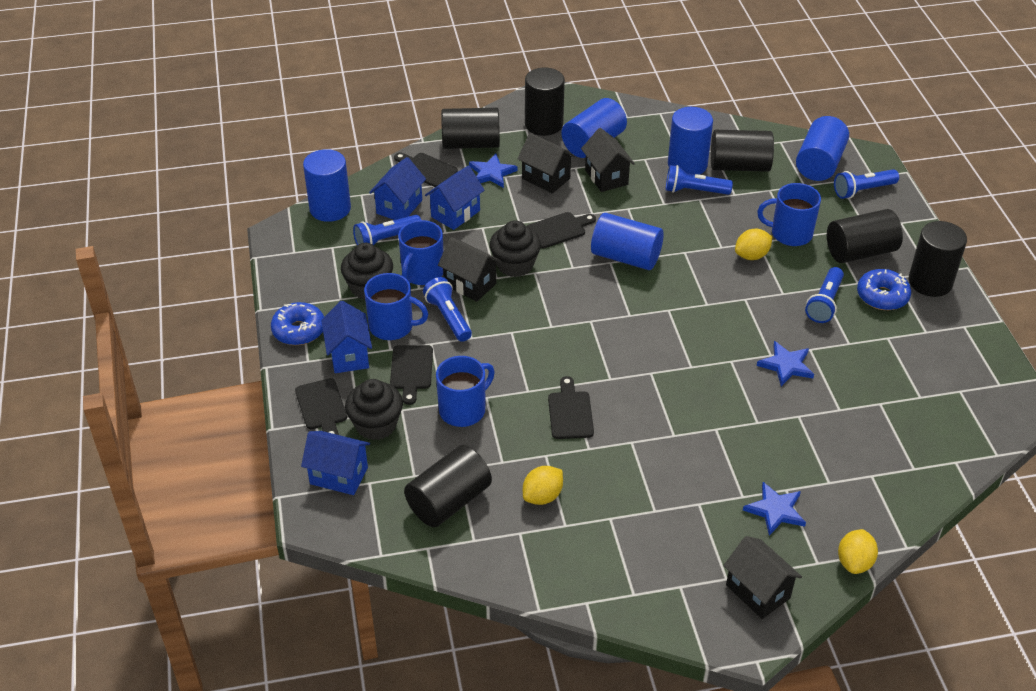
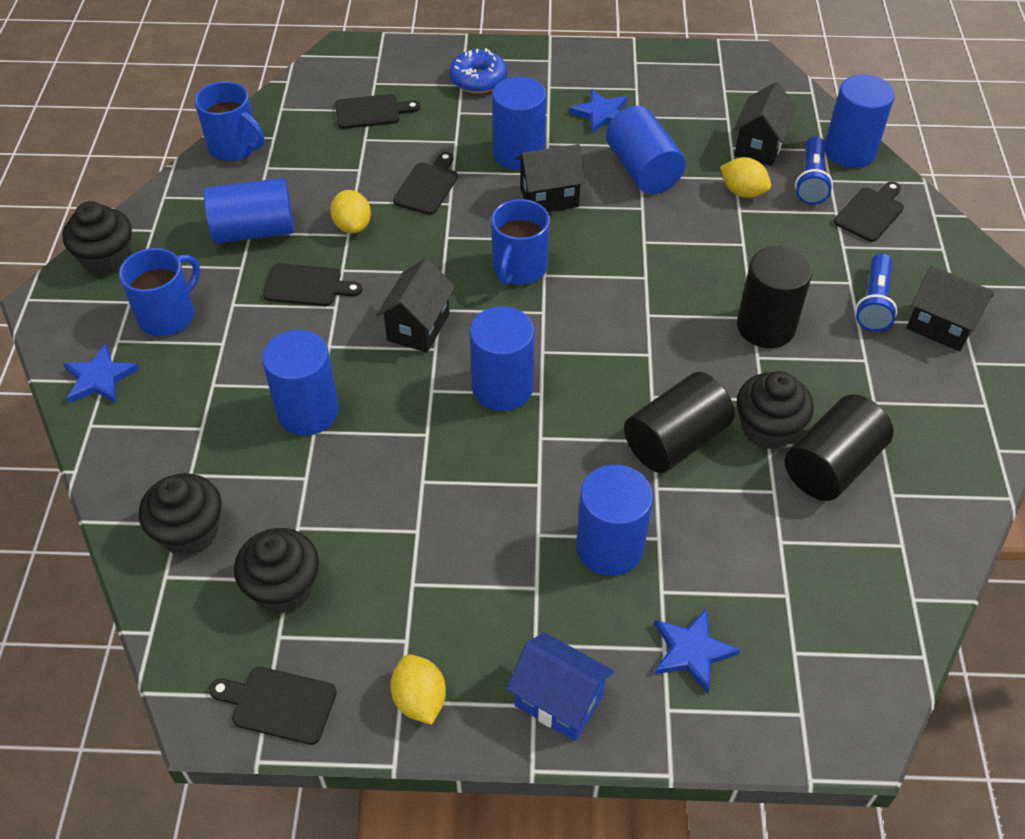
black cupcake: [341,243,393,300] [345,379,403,440] [489,220,541,277] = 3 -> [63,201,132,276] [139,473,221,556] [234,528,319,614] [737,371,814,450] = 4
black cylinder: [404,445,492,527] [441,108,500,149] [525,68,565,136] [711,130,774,172] [827,209,903,263] [909,221,967,297] = 6 -> [624,372,734,473] [737,246,812,348] [785,394,893,501] = 3
blue cylinder: [303,149,351,222] [561,98,627,158] [591,213,664,270] [668,107,713,175] [796,116,849,181] = 5 -> [204,178,294,244] [262,330,339,436] [470,306,534,411] [492,77,546,170] [576,465,653,576] [606,106,686,194] [825,75,895,168] = 7
blue donut: [271,302,324,345] [857,269,911,310] = 2 -> [449,48,507,93] = 1
blue flashlight: [353,215,421,246] [423,277,472,342] [666,165,733,195] [805,267,844,323] [834,169,899,199] = 5 -> [795,136,833,205] [855,253,898,332] = 2
blue house: [301,431,370,495] [321,301,372,373] [369,157,426,220] [425,165,485,230] = 4 -> [507,632,614,741] = 1
blue mug: [364,273,428,340] [398,220,443,285] [436,356,495,427] [757,183,821,246] = 4 -> [119,248,200,336] [195,81,264,161] [491,199,550,285] = 3

